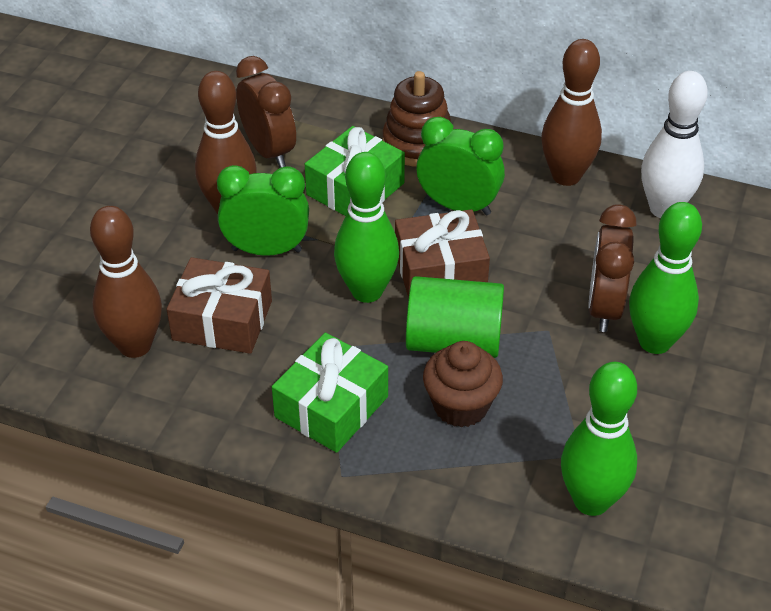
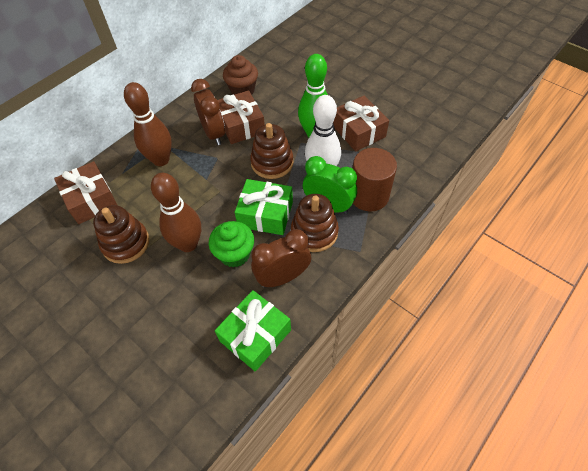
brown bowling pin: [90,206,162,358] [195,71,257,214] [541,39,602,186] = 3 -> [124,82,172,166] [151,173,201,252] = 2
brown cylinder: none = 0 -> [352,148,397,211] = 1
brown gift: [167,257,272,354] [395,209,490,299] = 2 -> [54,161,118,224] [218,90,265,144] [333,95,389,151] = 3
brown stacking toy: [382,71,451,166] = 1 -> [93,205,149,264] [250,123,294,179] [291,194,339,252] = 3
green bowling pin: [334,152,399,303] [561,362,637,516] [629,202,702,354] = 3 -> [298,54,328,137] = 1
green clock: [217,165,309,256] [416,117,505,215] = 2 -> [303,156,357,214] = 1
green cupcake: none = 0 -> [209,221,254,267] = 1
green cylinder: [406,276,504,358] = 1 -> none = 0

